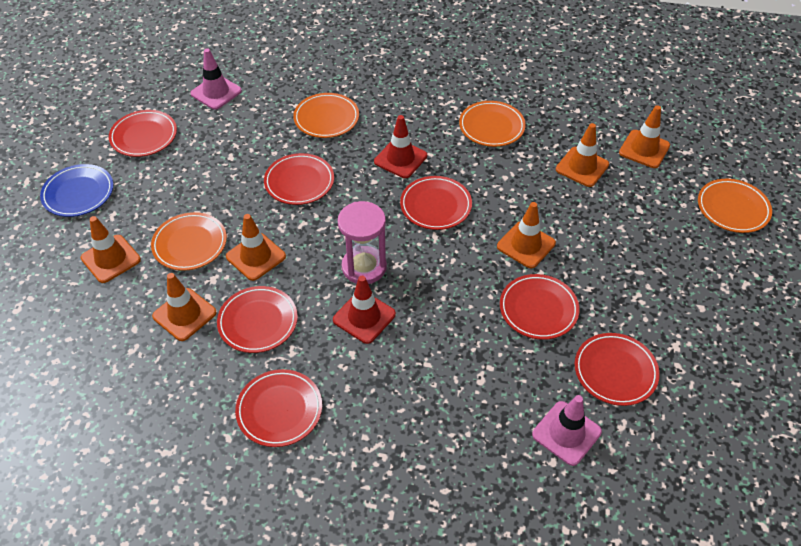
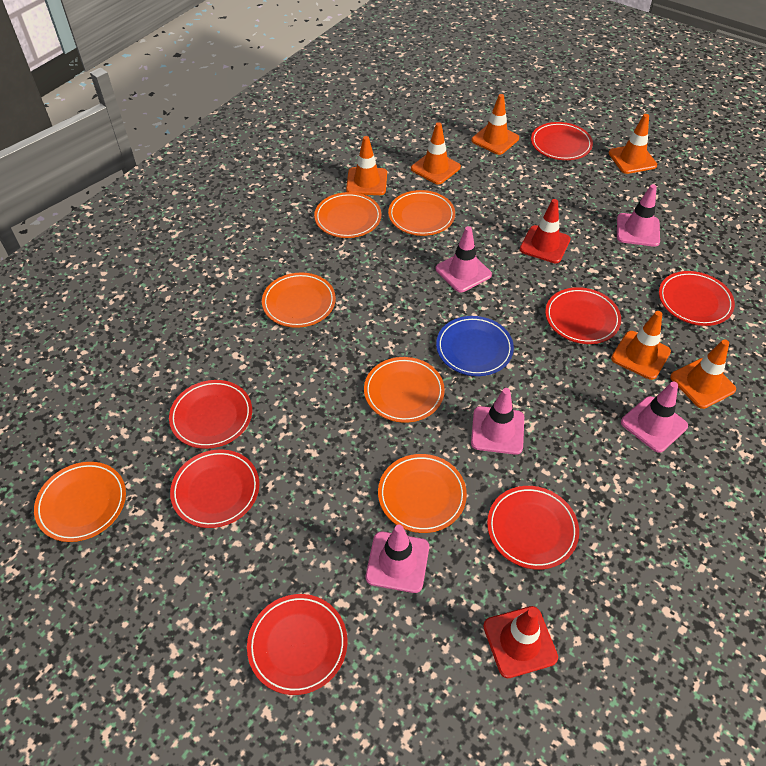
orange plate: [151,212,227,271] [293,93,359,138] [459,101,526,147] [698,179,772,233] = 4 -> [34,462,126,542] [262,272,336,328] [314,192,381,238] [364,357,445,423] [378,454,467,533] [388,190,455,236] = 6
pink hourglass: [338,201,387,284] = 1 -> none = 0
pink traffic cone: [190,48,242,110] [532,395,602,466] = 2 -> [366,525,429,593] [436,226,492,292] [471,388,524,455] [617,184,660,247] [621,382,688,453] = 5

